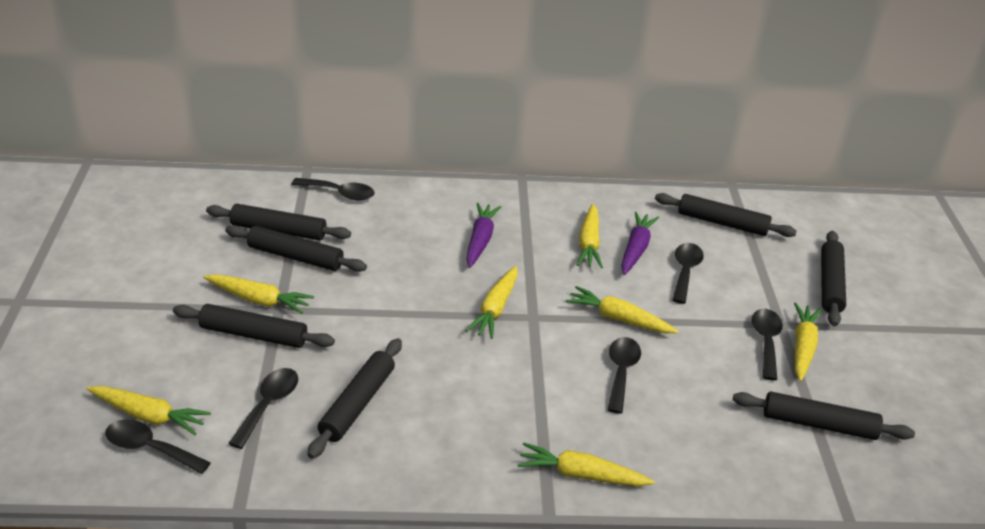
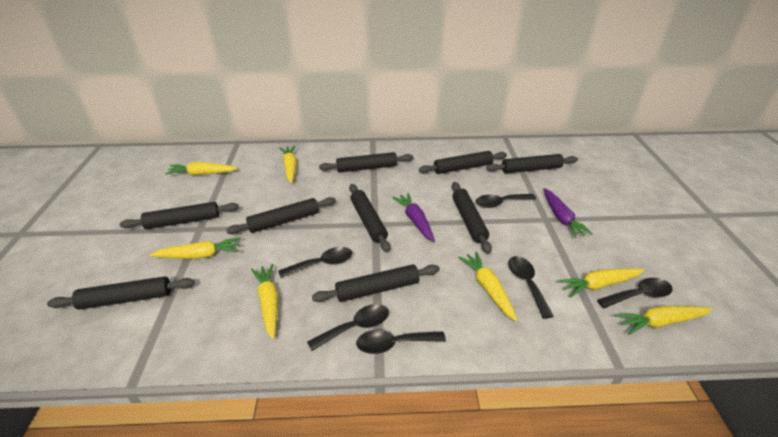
black rolling pin: [173,304,335,348] [206,204,351,241] [225,225,367,272] [307,338,402,459] [655,193,796,237] [733,392,915,440] [821,231,846,326] = 7 -> [47,276,195,310] [120,202,239,229] [226,197,336,234] [312,264,440,302] [319,152,413,173] [349,184,391,252] [419,151,507,174] [452,182,492,254] [486,154,578,173] = 9

